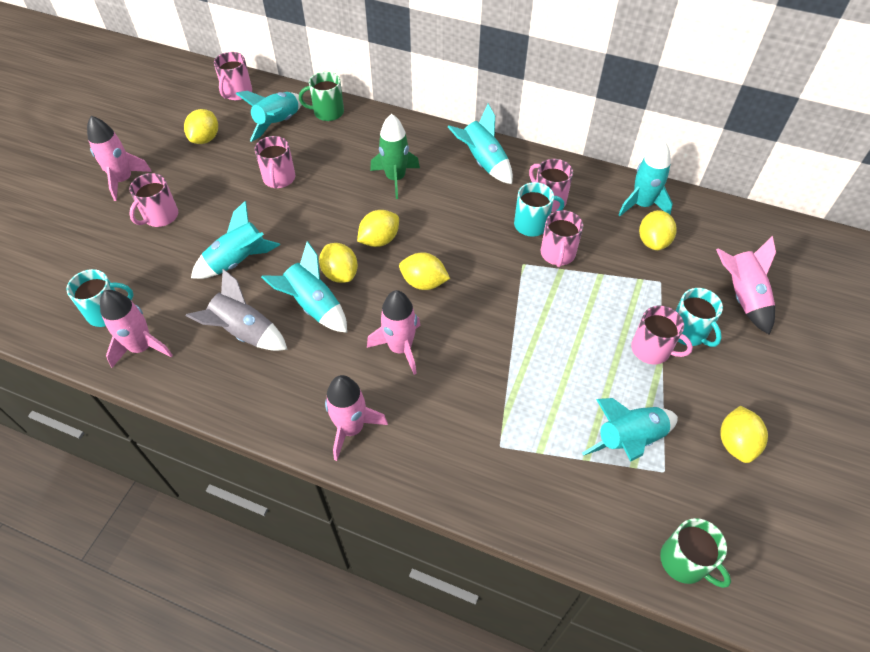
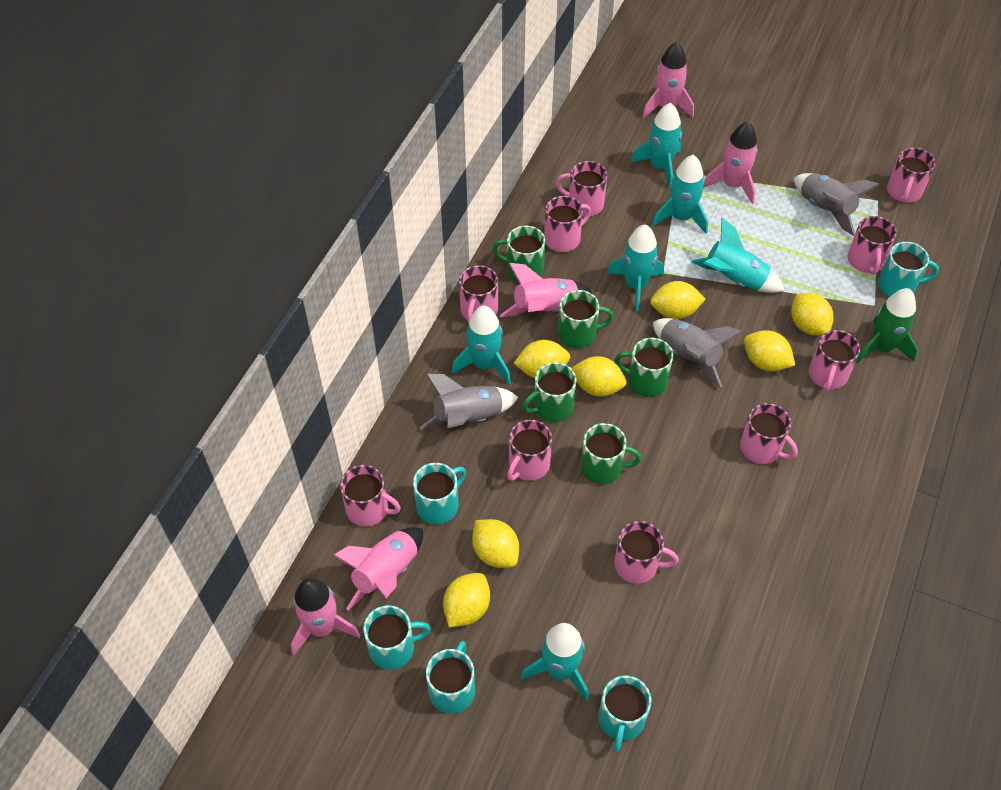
green mug: [299,72,344,121] [660,518,731,588] = 2 -> [493,226,545,282] [522,362,576,422] [558,290,613,348] [581,423,641,484] [615,338,674,397] = 5
grey rocket: [186,269,288,351] = 1 -> [420,374,518,430] [653,318,743,388] [794,173,879,236] = 3
pink mug: [129,173,178,227] [214,52,252,100] [255,136,295,189] [529,159,573,212] [541,210,583,267] [631,306,693,364] = 6 -> [340,465,401,527] [459,265,498,324] [507,420,552,481] [544,196,591,252] [556,161,607,216] [614,521,679,584] [740,403,798,464] [809,330,860,391] [847,216,897,275] [887,147,935,203] = 10
turquoise mug: [66,269,134,327] [514,182,564,237] [675,288,723,347] = 3 -> [363,605,431,670] [413,463,466,524] [426,641,475,714] [598,676,652,752] [878,242,939,297] = 5
yellow lemon: [184,109,218,144] [319,243,358,283] [357,210,399,247] [399,252,450,290] [639,210,677,250] [720,406,768,463] = 6 -> [443,573,490,627] [472,519,519,568] [513,340,570,378] [571,356,627,397] [650,281,705,319] [744,330,795,372] [791,293,834,336] = 7

